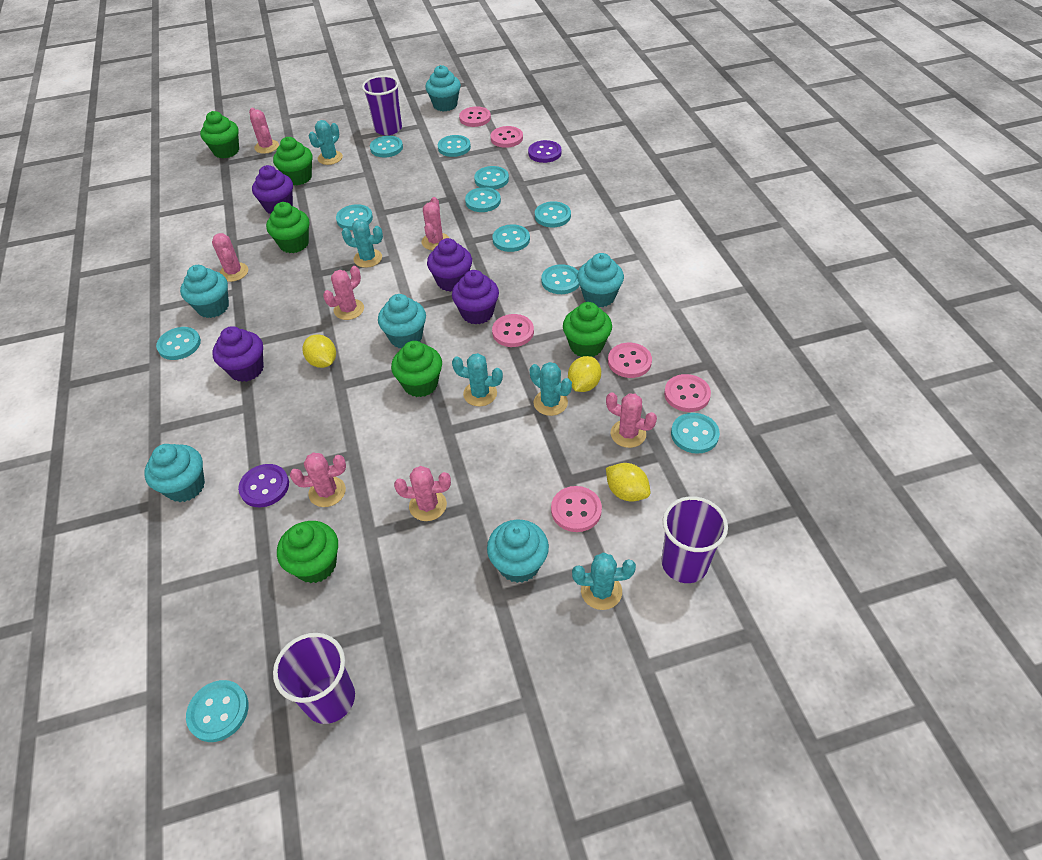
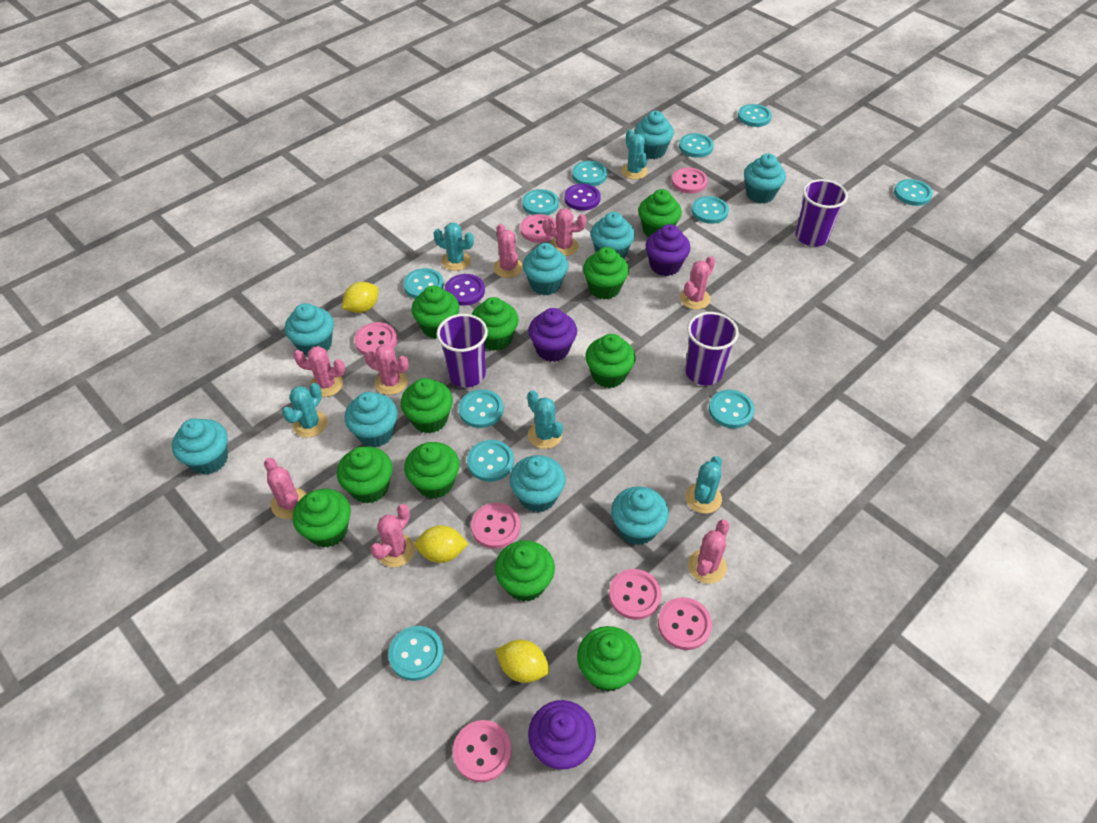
green cupcake: [200,111,239,159] [266,202,309,253] [273,137,312,186] [277,521,338,583] [391,341,442,397] [563,302,612,357] = 6 -> [293,489,351,547] [337,447,393,504] [401,378,453,433] [404,442,460,499] [412,285,459,339] [472,297,519,351] [495,540,555,602] [577,626,641,692] [583,247,629,299] [585,334,635,388] [638,189,682,237] = 11
pink button: [459,106,491,127] [490,126,523,148] [492,314,534,347] [551,486,602,532] [608,343,652,378] [664,374,711,412] = 6 -> [354,322,397,356] [453,720,512,782] [471,503,520,549] [520,214,556,243] [609,569,662,620] [658,597,712,650] [672,168,708,194] = 7
pink cactus: [212,233,248,282] [249,108,279,154] [290,453,346,507] [323,266,364,320] [394,466,451,521] [422,197,449,250] [606,392,657,448] = 7 -> [264,458,306,519] [293,346,345,397] [364,344,409,395] [370,504,415,567] [493,224,523,278] [543,208,586,256] [680,256,715,310] [688,520,730,584] = 8
purple cupcake: [212,326,264,382] [252,165,293,214] [427,238,472,292] [452,270,499,325] = 4 -> [528,308,577,362] [528,700,596,770] [645,224,690,276] = 3
turquoise cupcake: [144,444,205,502] [180,265,229,318] [378,294,426,348] [425,65,461,112] [487,520,549,583] [577,253,624,307] = 6 -> [172,418,228,475] [285,303,334,356] [345,392,398,447] [510,455,565,512] [523,243,569,295] [590,212,635,258] [611,486,669,545] [634,111,674,159] [744,153,786,203] = 9

